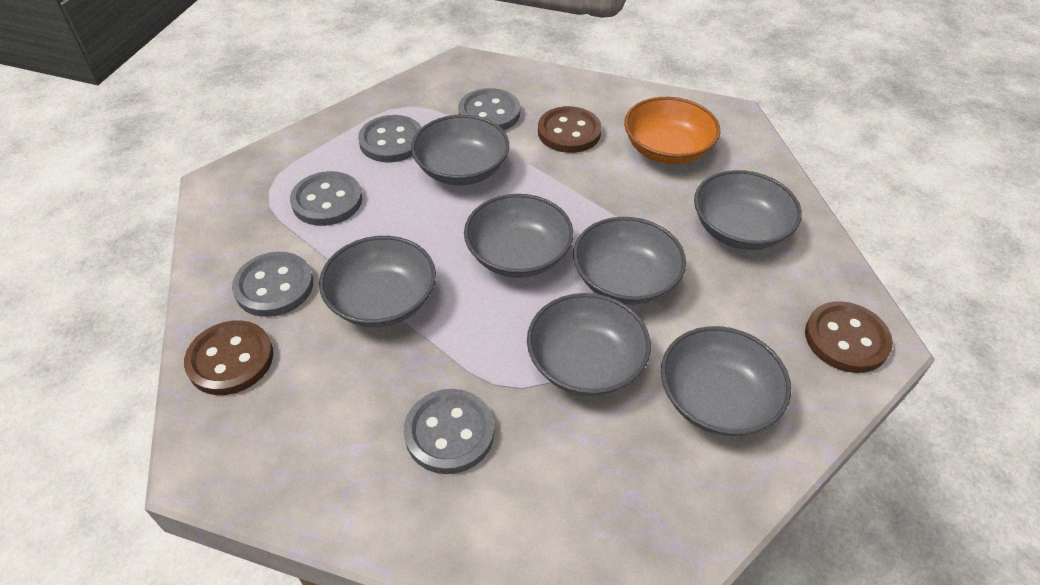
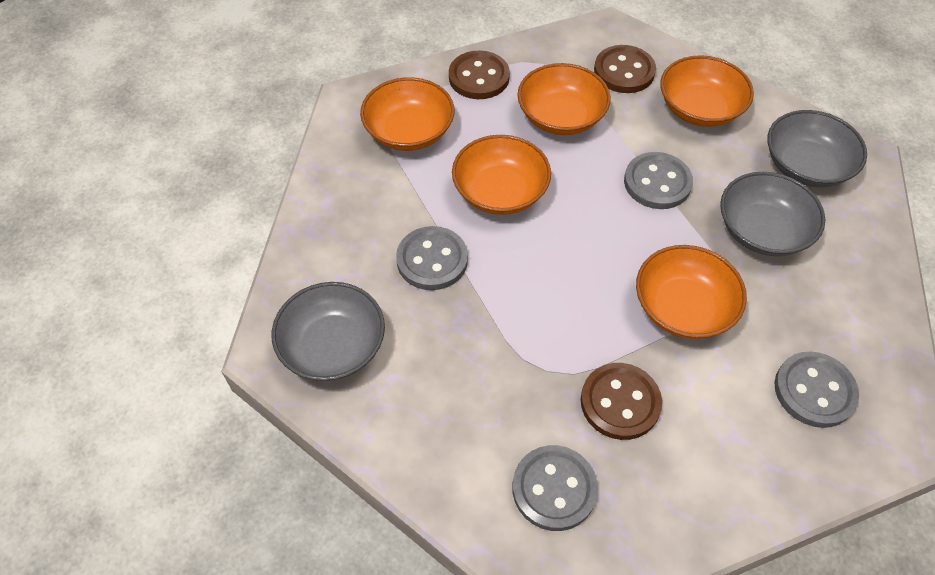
grey bowl: [319,236,436,327] [411,115,509,185] [464,194,573,278] [527,293,651,396] [573,217,686,305] [661,326,791,436] [694,170,802,250] = 7 -> [272,282,385,381] [720,172,825,256] [767,110,867,187] = 3
grey button: [232,252,313,317] [290,171,362,226] [358,115,422,162] [404,389,494,474] [458,88,520,130] = 5 -> [396,226,468,290] [512,445,598,531] [624,152,693,209] [775,351,859,428] = 4
orange bowl: [624,97,720,164] = 1 -> [360,77,454,151] [452,135,551,215] [517,63,611,135] [636,245,747,339] [660,55,754,127] = 5

